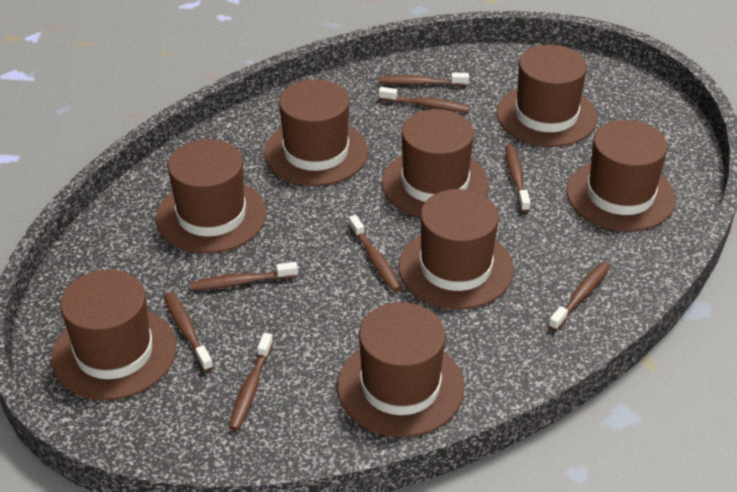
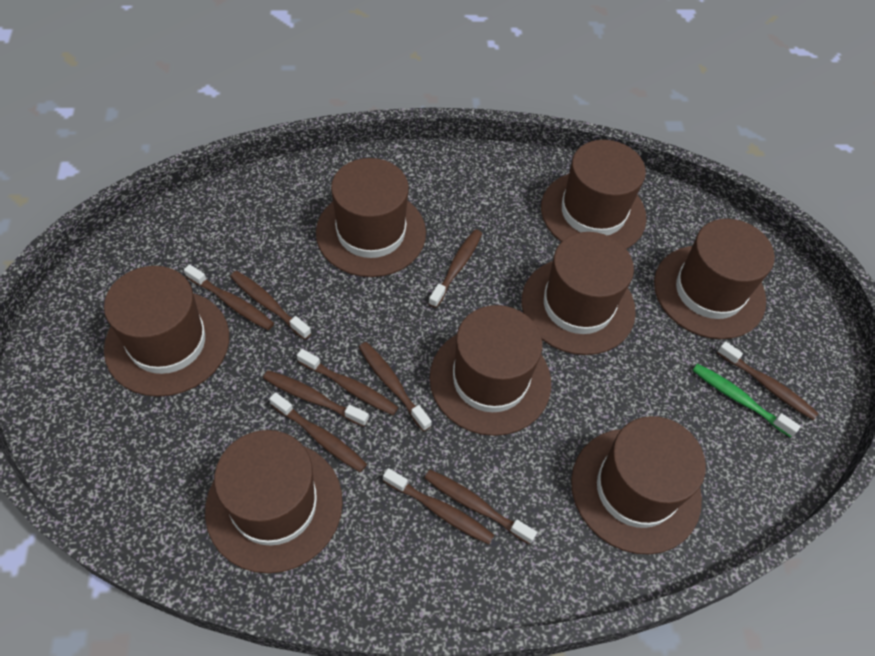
brown toothbrush: [164,292,213,372] [190,262,298,291] [229,333,273,431] [349,215,401,292] [379,73,469,86] [379,87,470,112] [505,145,531,212] [548,262,610,331] = 8 -> [184,264,274,330] [230,271,311,340] [263,370,369,427] [269,392,367,472] [297,349,398,415] [359,342,432,431] [383,468,494,544] [425,470,537,544] [428,229,482,308] [717,341,819,420] = 10
green toothbrush: none = 0 -> [692,364,801,437] = 1

